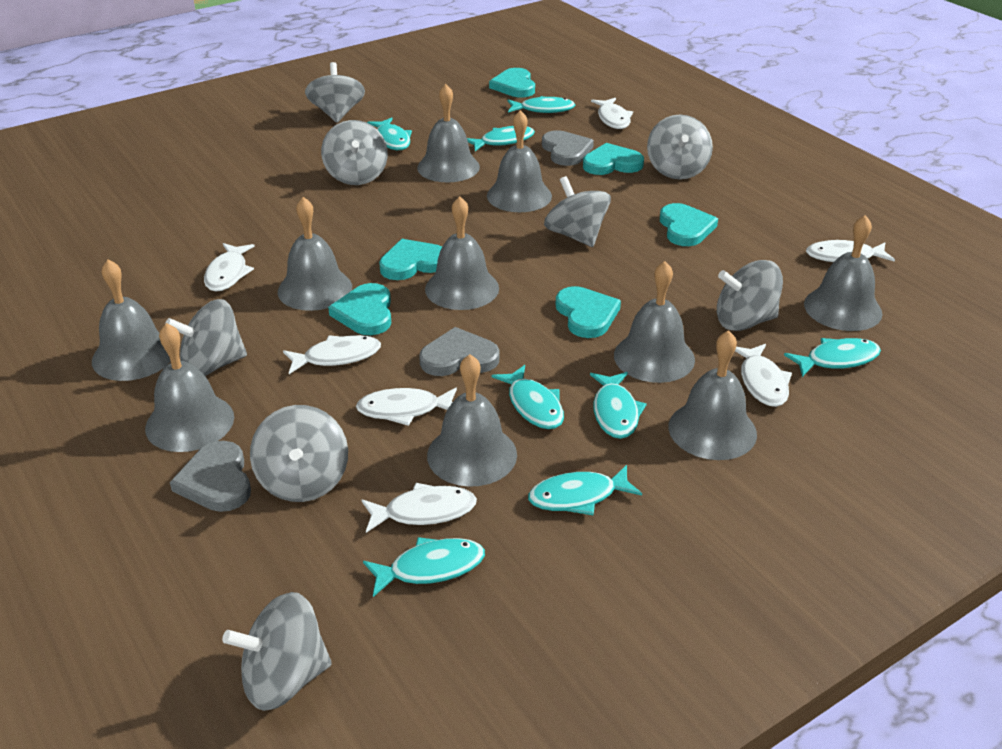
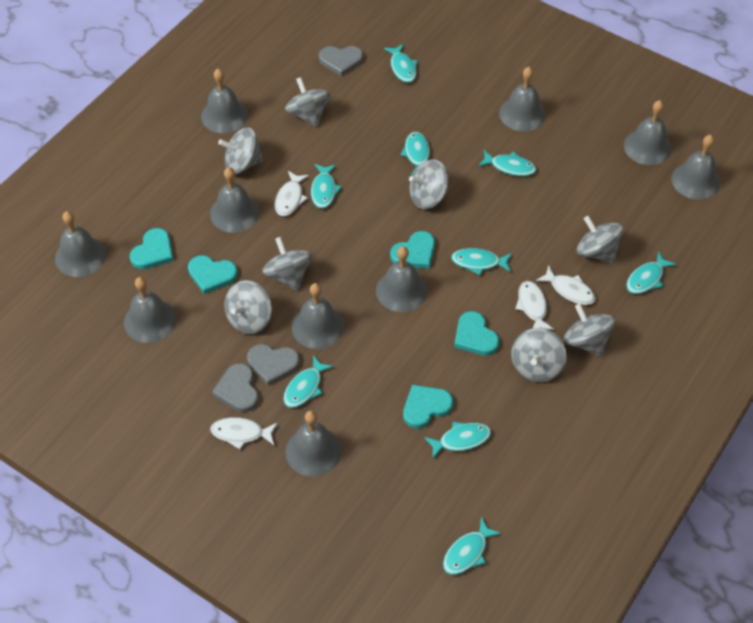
turquoise fish: [363,537,485,597] [367,118,412,150] [467,126,535,151] [492,365,564,429] [508,96,576,113] [528,465,642,515] [590,372,647,439] [784,338,881,377] = 8 -> [283,355,334,408] [311,164,342,209] [384,44,418,83] [400,132,430,176] [424,422,491,459] [443,517,502,575] [451,248,512,275] [478,150,536,176] [626,251,677,294] = 9
turquoise heart: [328,283,391,335] [379,239,442,280] [489,68,535,97] [555,286,621,338] [583,143,644,175] [660,203,718,246] = 6 -> [130,228,173,269] [188,255,238,294] [390,231,435,269] [403,385,453,429] [454,311,499,356] = 5
white fish: [204,243,255,291] [283,335,381,374] [356,387,457,426] [362,483,477,533] [591,98,633,129] [735,344,792,407] [806,240,895,262] = 7 -> [210,417,278,449] [275,171,309,216] [515,281,554,330] [536,265,596,305] = 4

